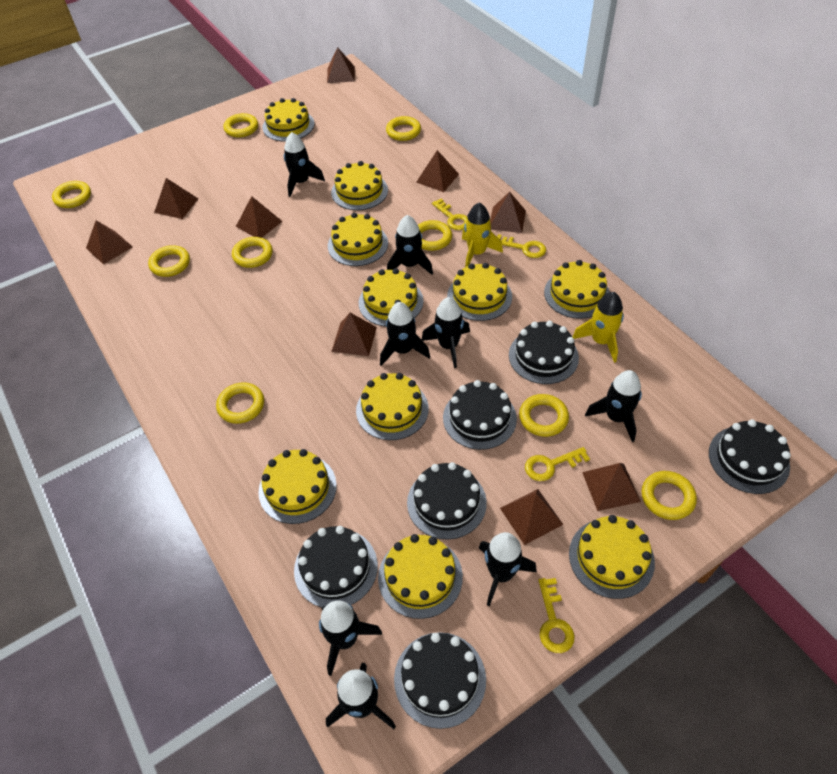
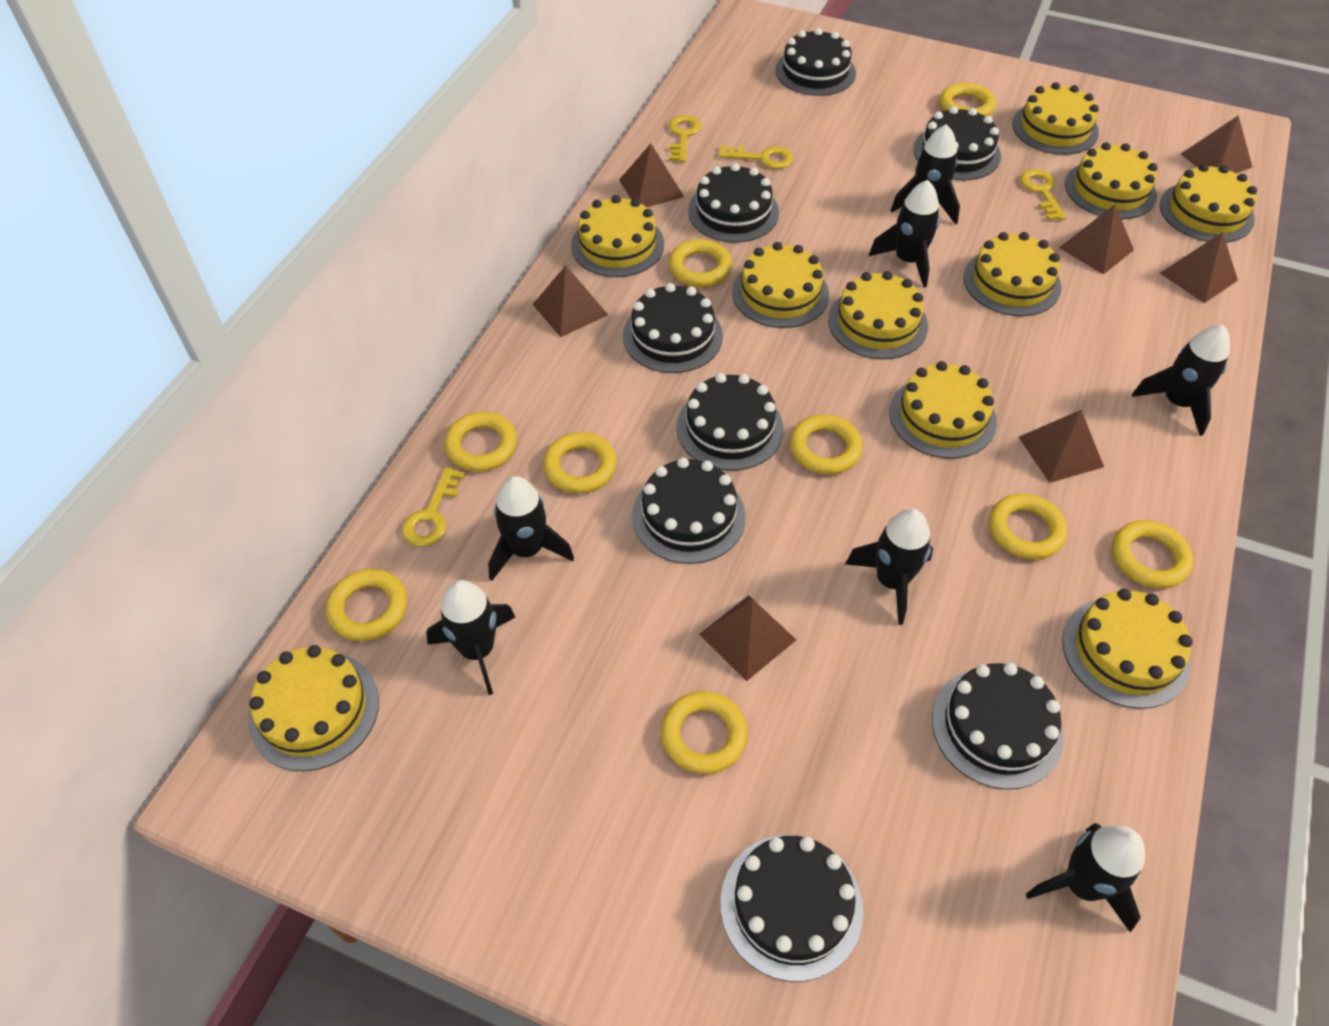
black cake: [294,526,378,608] [394,632,486,729] [407,462,487,540] [443,380,517,450] [509,321,579,384] [709,419,791,494] = 6 -> [623,283,723,373] [632,457,746,564] [677,373,783,471] [688,163,779,243] [720,835,863,982] [775,28,856,96] [913,106,1001,180] [932,663,1064,790] = 8
black rocket: [284,132,325,197] [319,601,382,676] [326,663,396,729] [380,302,430,366] [387,215,433,275] [422,297,470,368] [479,532,537,606] [585,370,642,442] = 8 -> [426,580,515,695] [488,476,574,581] [845,509,933,625] [869,180,940,288] [890,124,960,224] [1026,823,1145,932] [1132,325,1230,436] = 7
brown pyramid: [86,220,133,264] [154,178,199,219] [236,196,283,238] [327,47,355,83] [331,313,377,356] [416,150,459,192] [490,192,526,233] [500,489,563,545] [582,463,641,511] = 9 -> [532,266,608,337] [619,144,684,207] [699,595,796,681] [1019,410,1104,483] [1059,204,1134,275] [1160,232,1238,303] [1181,115,1252,173] = 7
yellow rocket: [462,202,503,267] [573,292,624,363] = 2 -> none = 0

